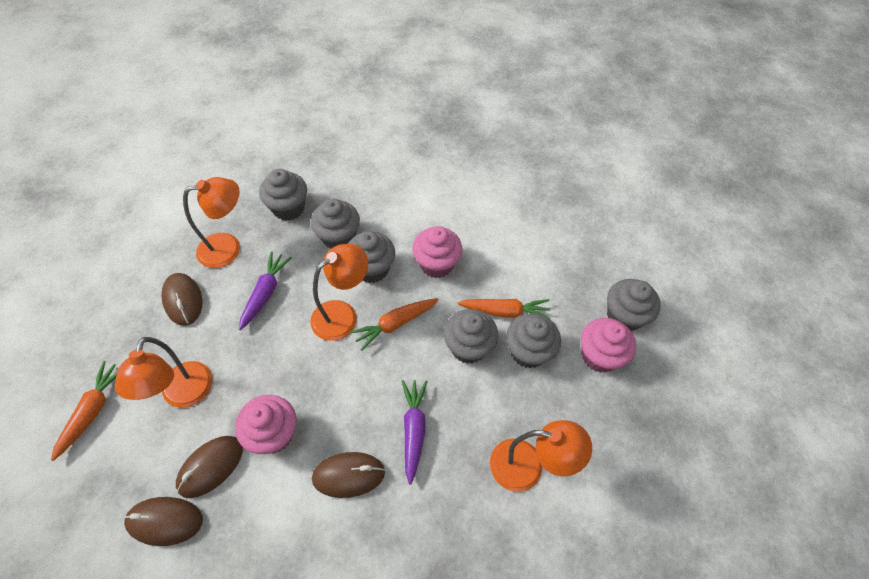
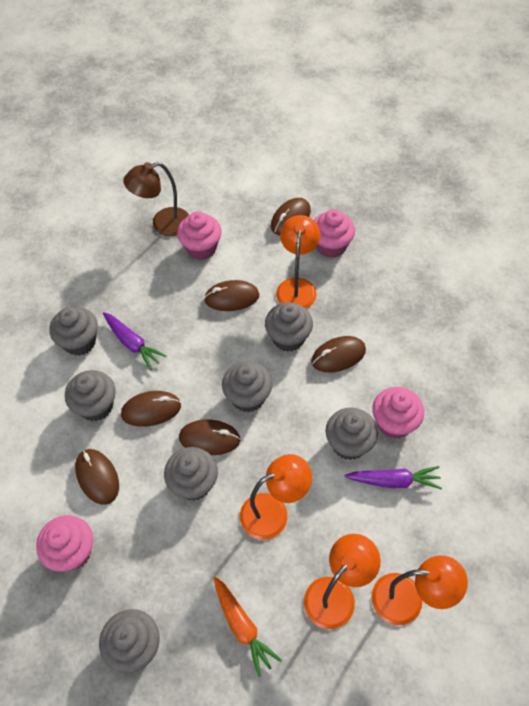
brown lamp: none = 0 -> [123,162,189,236] = 1
brown mouse: [124,497,203,546] [162,273,202,326] [176,436,243,498] [312,452,385,498] = 4 -> [75,449,119,505] [121,391,181,427] [179,419,241,455] [204,280,259,311] [271,198,311,235] [311,336,366,372] = 6
grey cupcake: [259,169,307,221] [311,198,360,249] [348,231,395,283] [444,309,498,364] [506,314,561,368] [607,279,661,331] = 6 -> [49,307,98,356] [65,370,116,421] [99,609,160,673] [164,447,218,500] [222,361,272,412] [265,303,313,352] [326,407,378,460] = 7
orange carrot: [51,361,117,461] [350,298,439,351] [457,299,551,320] = 3 -> [214,576,282,677] = 1
pink cupcake: [235,395,297,454] [413,226,463,278] [581,318,636,373] = 3 -> [36,515,93,572] [177,211,221,260] [314,209,355,258] [372,387,424,439] = 4

